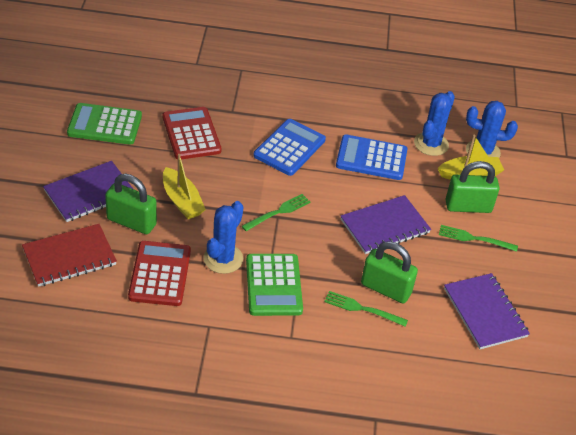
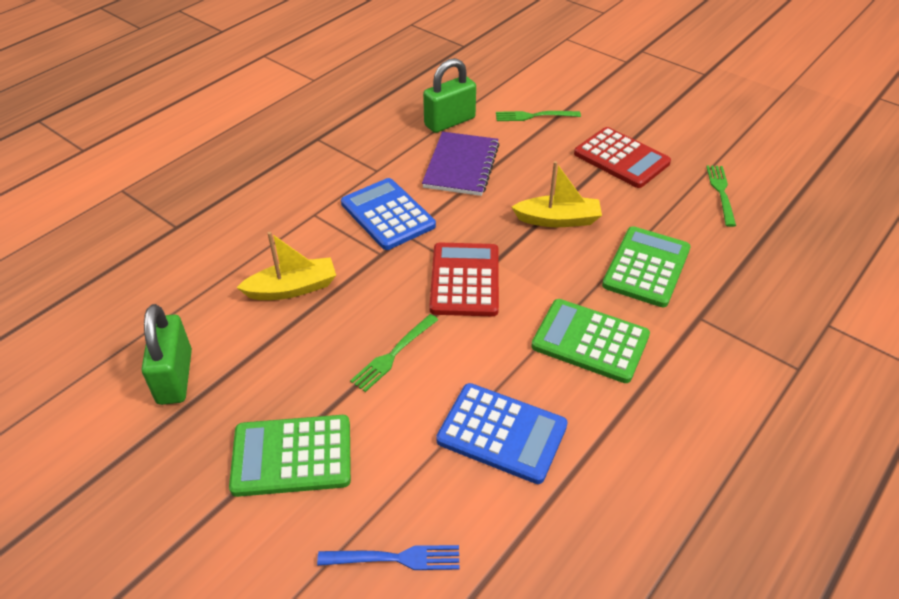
blue cactus: [203,201,244,274] [414,91,455,156] [466,101,518,158] = 3 -> none = 0
blue fork: none = 0 -> [317,545,459,570] = 1
green calculator: [67,103,142,145] [246,254,303,316] = 2 -> [229,415,351,497] [531,299,650,383] [602,226,691,307] = 3
green padlock: [105,174,157,234] [361,241,418,303] [446,161,500,213] = 3 -> [142,304,192,405] [423,58,476,133] = 2
purple notebook: [43,161,133,222] [341,195,431,254] [444,273,530,349] = 3 -> [422,132,499,196] = 1
red notebook: [22,224,117,287] = 1 -> none = 0

